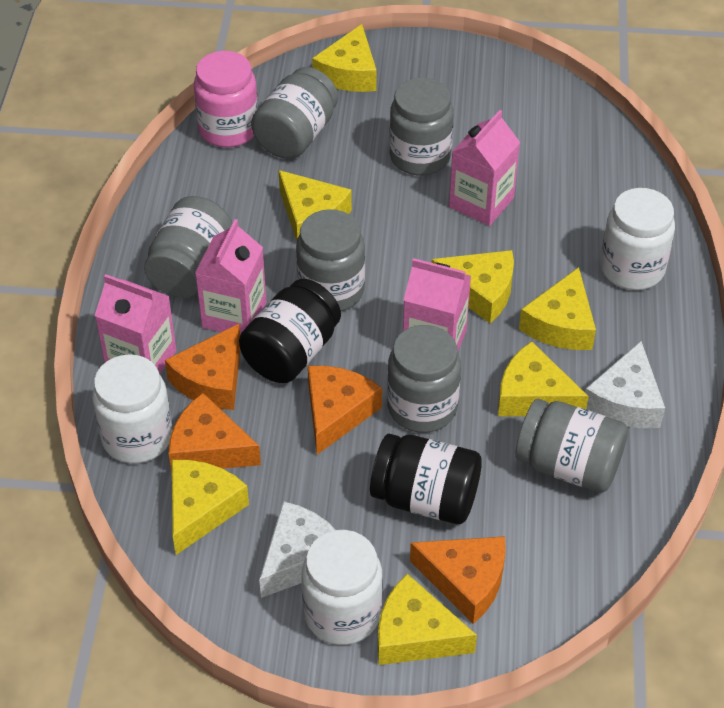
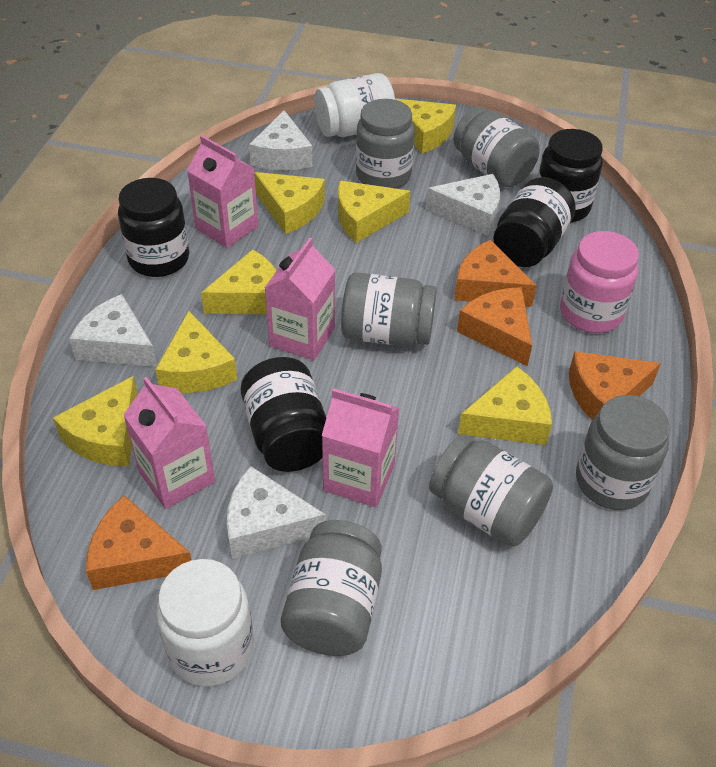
black jar: [239,279,341,383] [370,434,482,524] = 2 -> [118,178,189,277] [241,357,326,472] [493,177,576,267] [538,129,603,222] = 4
white cheese: [259,501,336,598] [585,341,665,428] = 2 -> [69,294,157,367] [227,466,326,559] [249,110,313,170] [426,174,500,236] = 4
white jar: [92,354,173,464] [301,530,383,645] [600,188,675,290] = 3 -> [156,559,254,687] [314,73,395,137] = 2

